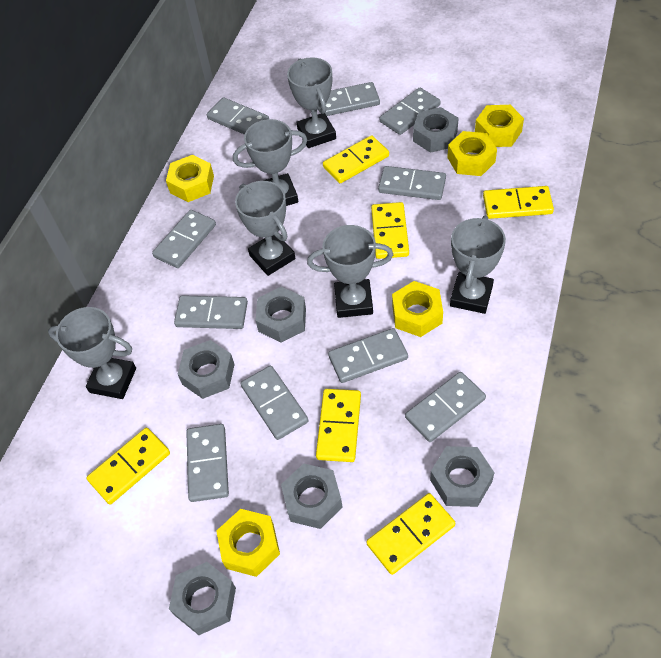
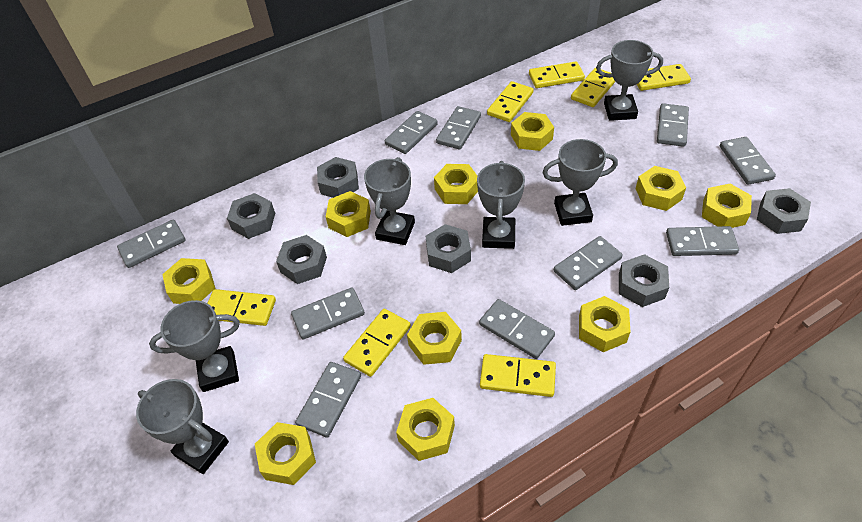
yellow domino: [86,428,170,505] [316,389,361,462] [323,135,389,183] [366,493,455,575] [371,202,409,259] [483,186,554,219] = 6 -> [208,289,276,326] [343,309,411,377] [480,354,556,397] [487,81,534,122] [529,61,585,88] [571,68,616,107] [637,64,691,91] = 7
yellow nut: [166,155,214,202] [217,509,280,577] [392,281,443,337] [447,131,497,176] [475,105,524,147] = 5 -> [162,258,215,304] [255,422,316,485] [326,191,371,237] [396,398,455,461] [407,312,462,365] [434,164,478,204] [511,112,554,151] [579,296,630,352] [635,166,686,211] [702,184,752,228] = 10

